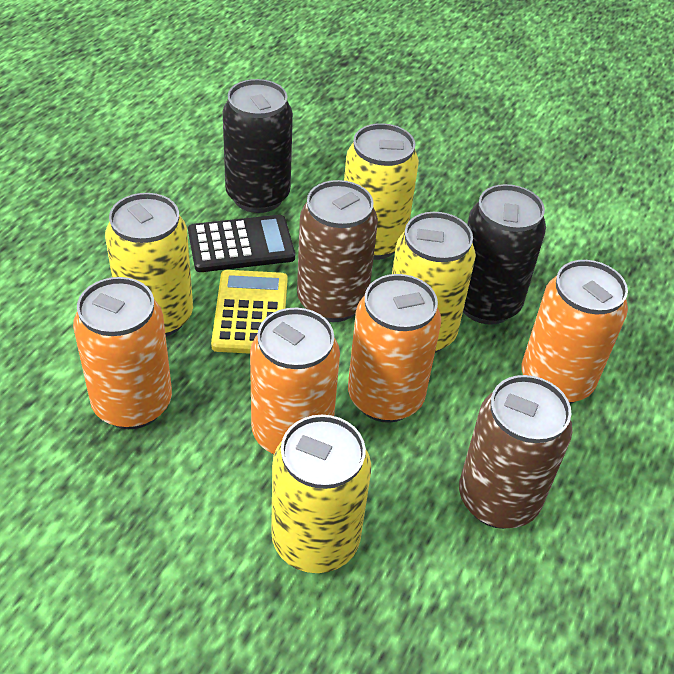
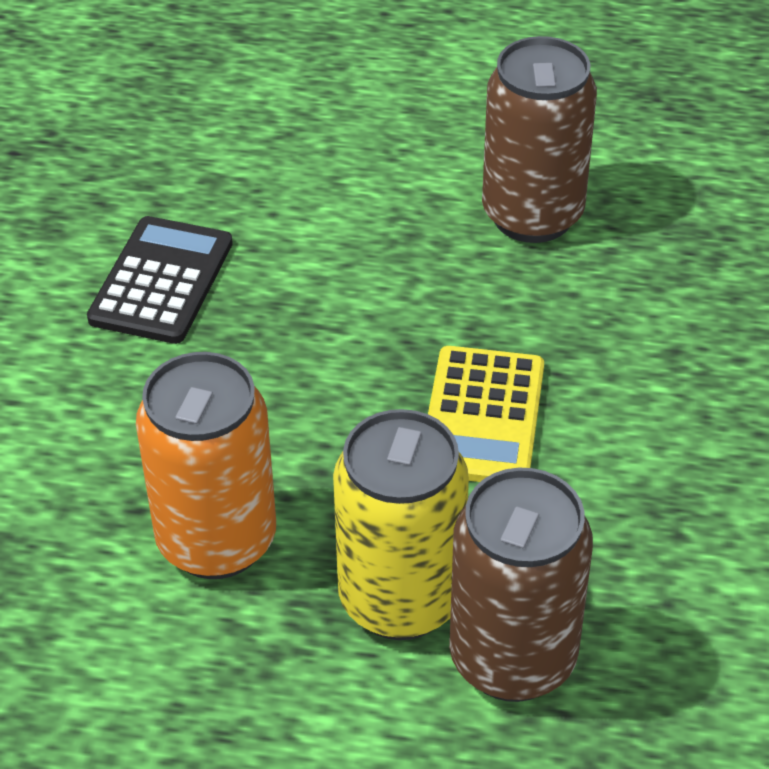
black can: [223,79,293,213] [463,184,546,325] = 2 -> none = 0
orange can: [73,277,172,429] [250,308,340,455] [348,274,441,423] [522,260,628,404] = 4 -> [136,352,276,579] = 1
yellow can: [105,193,193,337] [271,415,371,573] [344,123,419,260] [392,212,476,353] = 4 -> [333,409,469,640] = 1

